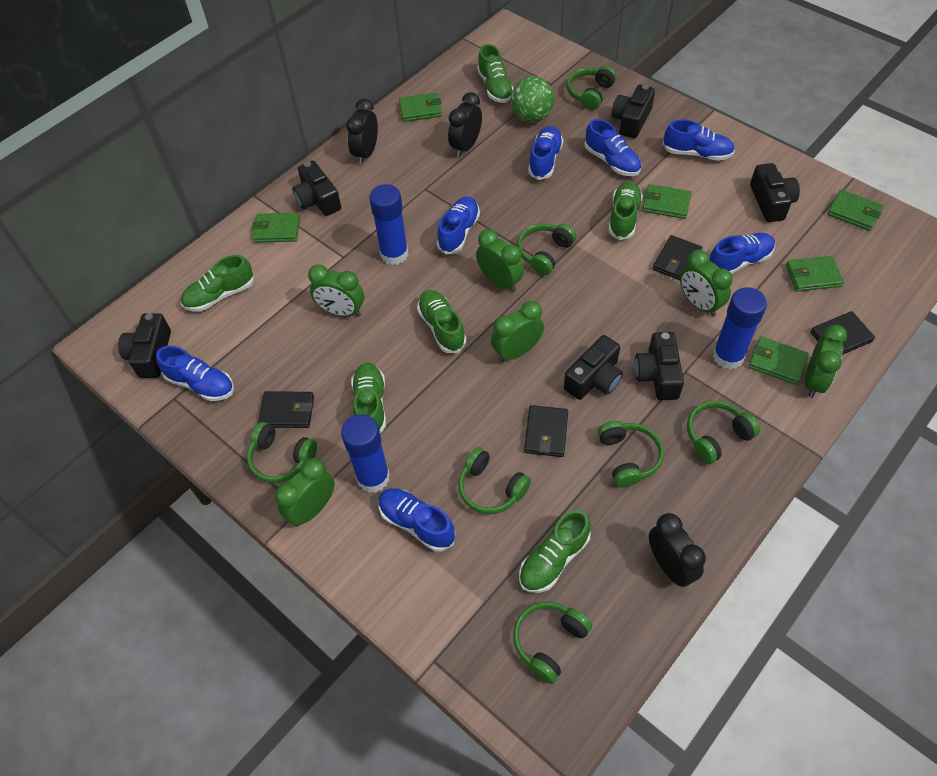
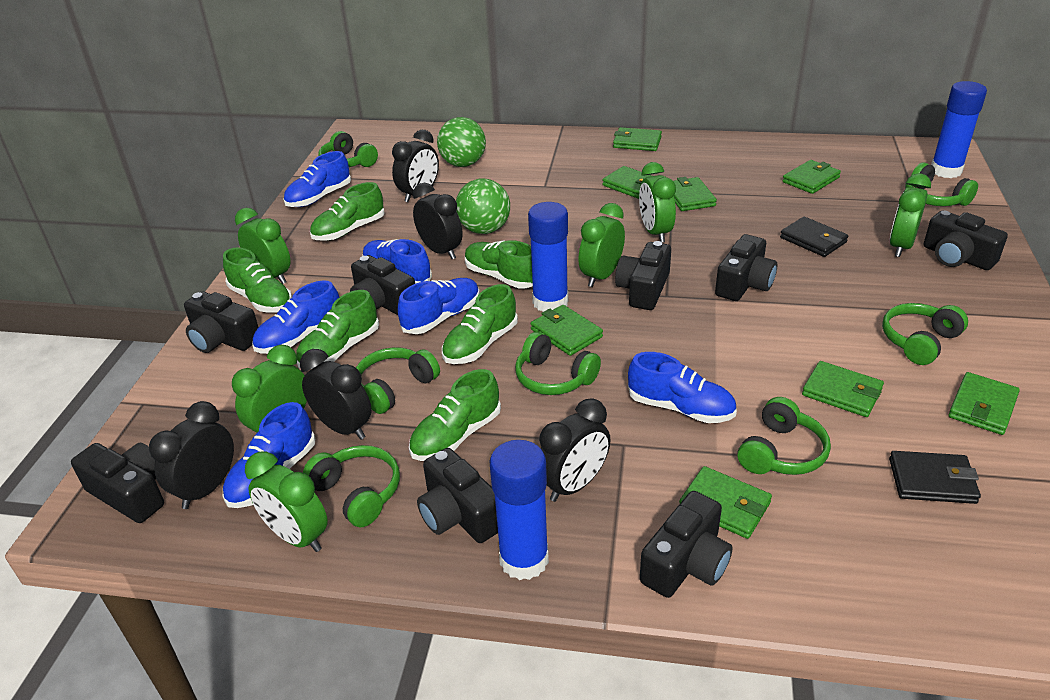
black camera: [118,313,171,378] [292,160,341,216] [564,335,623,400] [611,85,655,138] [635,332,684,400] [750,163,800,222] = 6 -> [71,443,164,523] [184,291,258,353] [350,255,415,315] [417,448,498,543] [615,241,671,310] [640,491,732,598] [715,234,777,301] [924,211,1008,270] = 8
black clock: [346,98,378,165] [448,92,482,157] [649,513,706,587] = 3 -> [149,401,234,509] [300,349,372,440] [392,130,439,202] [413,183,463,259] [539,398,610,502] = 5
black wallet: [258,391,314,428] [524,405,568,457] [653,235,703,280] [811,311,875,355] = 4 -> [780,217,848,257] [889,451,981,504] = 2
blue shoe: [156,346,234,401] [378,488,455,552] [437,197,480,255] [528,126,563,180] [584,119,641,176] [663,119,735,161] [709,233,775,274] = 7 -> [223,402,315,508] [252,281,339,354] [283,151,351,207] [362,239,432,284] [398,278,480,334] [628,352,737,423] = 6
green ball: [510,76,554,123] = 1 -> [437,117,486,167] [456,178,510,234] = 2
green wallet: [252,213,300,243] [399,93,442,122] [642,184,691,219] [748,336,809,385] [786,256,844,292] [827,190,883,231] = 6 -> [531,305,603,356] [602,166,652,199] [613,127,662,151] [674,177,717,211] [679,466,772,539] [782,160,841,194] [802,361,884,417] [949,372,1020,435] = 8

